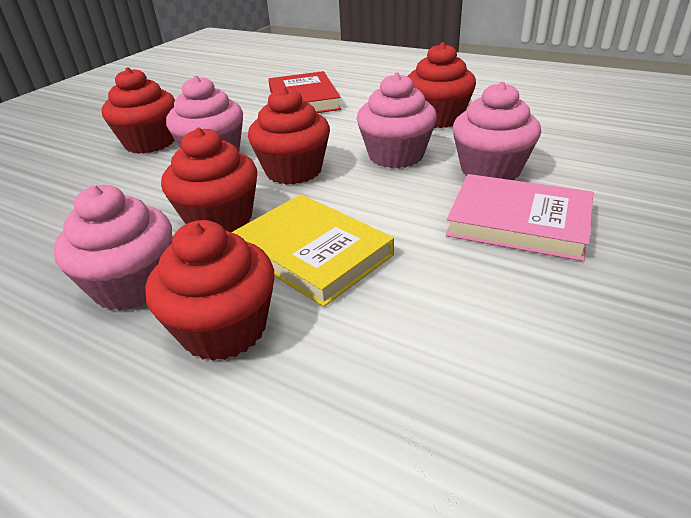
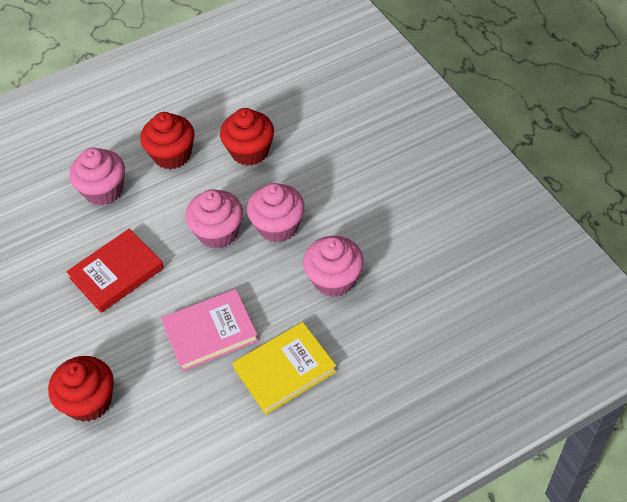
red cupcake: [102,67,175,154] [145,220,274,361] [161,128,257,232] [248,87,330,185] [407,42,476,128] = 5 -> [48,356,114,422] [140,112,194,169] [220,108,274,166] = 3

